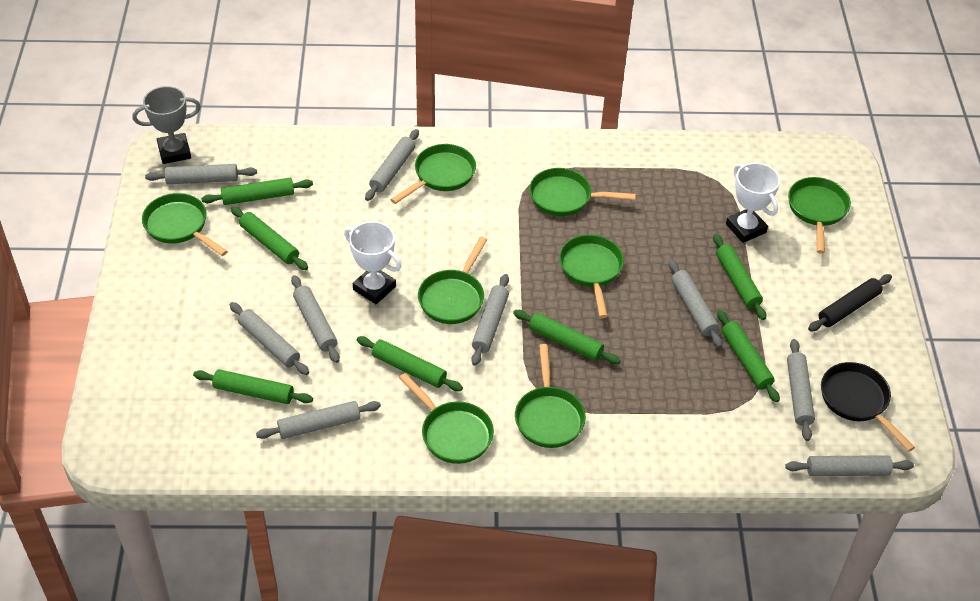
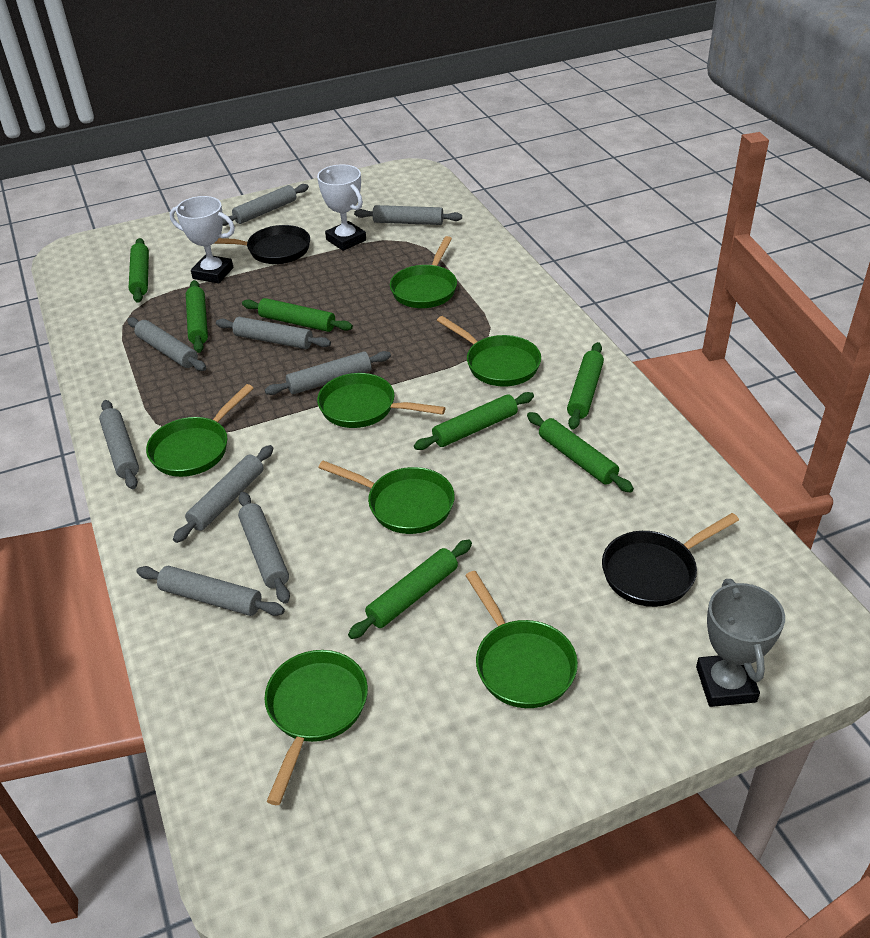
black pan: [821,362,915,452] = 1 -> [213,225,310,264] [602,513,739,607] = 2
black rolling pin: [808,274,892,331] = 1 -> none = 0
green pan: [142,193,228,256] [390,144,476,204] [399,373,494,464] [418,237,487,324] [515,344,586,448] [529,168,636,216] [559,235,624,318] [788,177,851,254] = 8 -> [146,384,254,477] [265,650,368,805] [317,373,446,428] [318,460,455,534] [390,236,457,308] [437,316,541,387] [465,571,578,708] = 7

